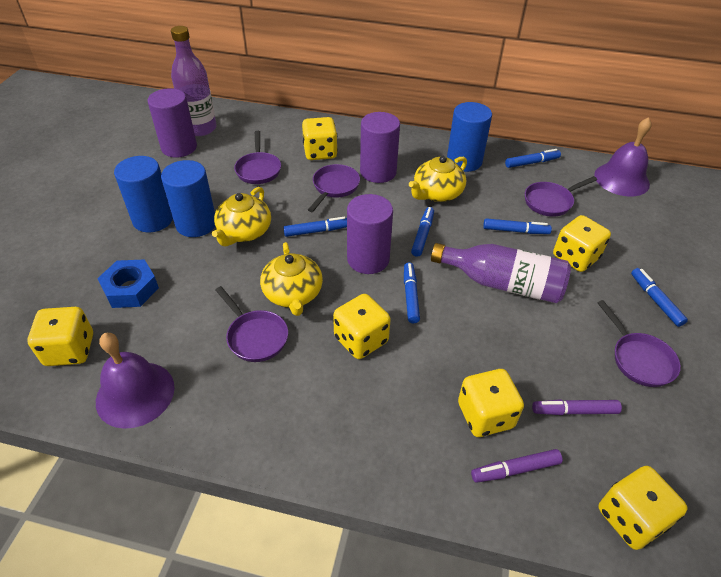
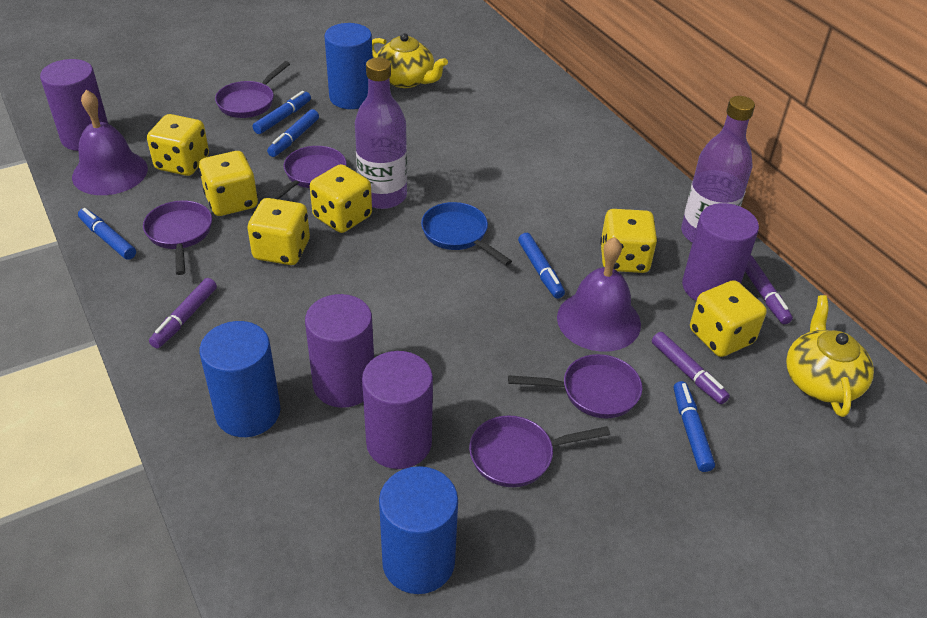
blue marker: [283,217,347,237] [404,262,420,323] [411,207,434,257] [483,218,552,234] [505,149,561,168] [631,268,688,327] = 6 -> [78,208,136,260] [253,91,311,134] [267,109,319,157] [518,233,565,299] [674,381,715,472] = 5
blue nut: [97,259,159,308] = 1 -> none = 0
blue pan: none = 0 -> [421,202,512,266] = 1
purple cylinder: [148,88,197,157] [347,194,393,274] [360,112,400,183] = 3 -> [40,59,108,151] [305,294,374,408] [362,351,433,469] [682,203,759,301] = 4
purple marker: [471,449,563,483] [532,399,622,415] = 2 -> [149,278,217,348] [652,332,730,404] [745,255,793,324] = 3
yellow teapot: [212,187,271,246] [260,242,323,316] [409,156,467,202] = 3 -> [372,33,448,88] [786,295,874,417] = 2

